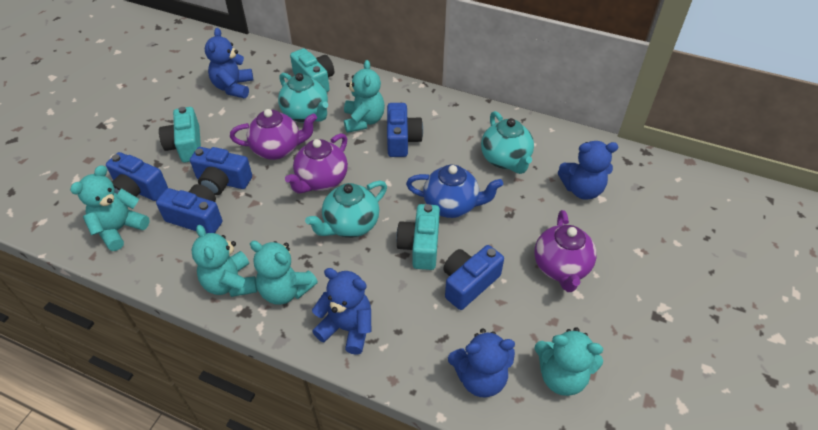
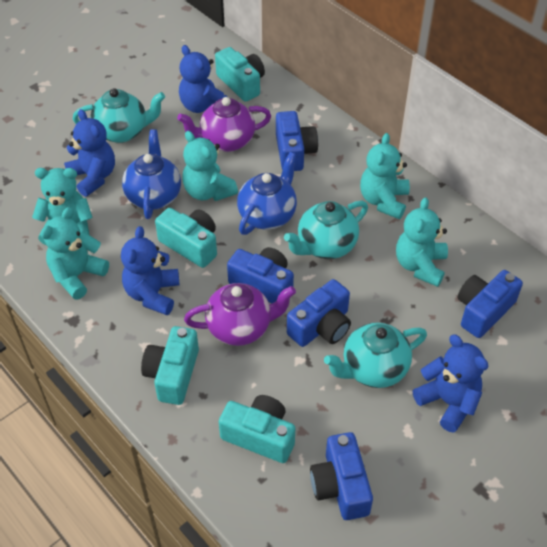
blue teapot: [406,165,503,218] = 1 -> [122,130,181,219] [237,152,297,235] = 2
purple teapot: [230,109,317,160] [285,133,348,194] [534,210,597,292] = 3 -> [177,97,271,152] [184,283,296,346] = 2
turquoise camera: [159,107,201,163] [290,48,334,92] [396,204,440,270] = 3 -> [141,326,199,405] [155,208,217,268] [215,47,265,102] [219,395,295,463] = 4

